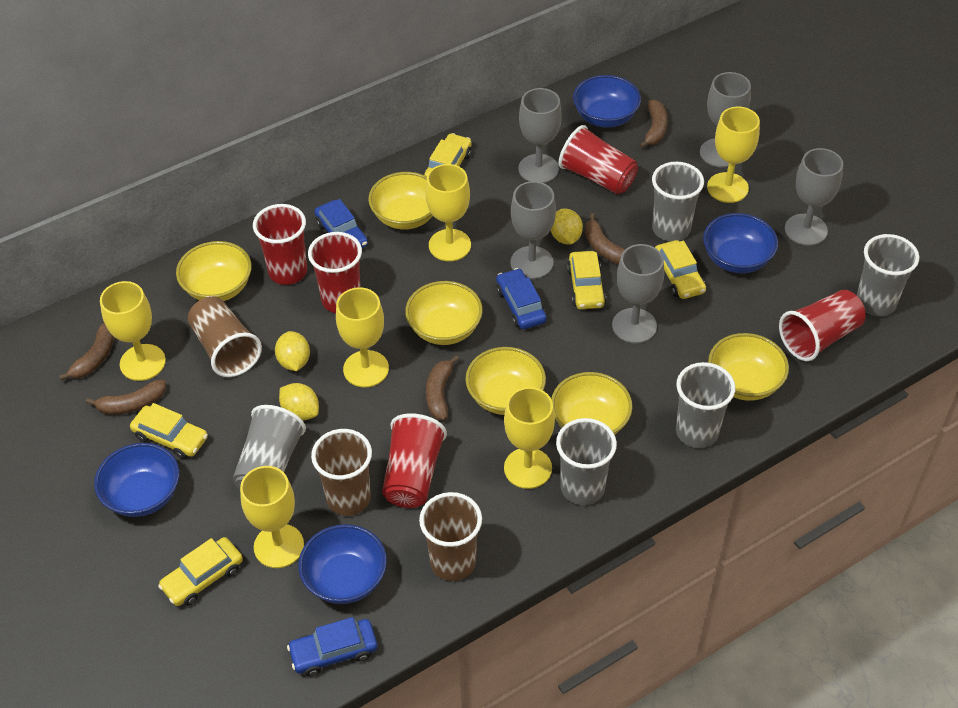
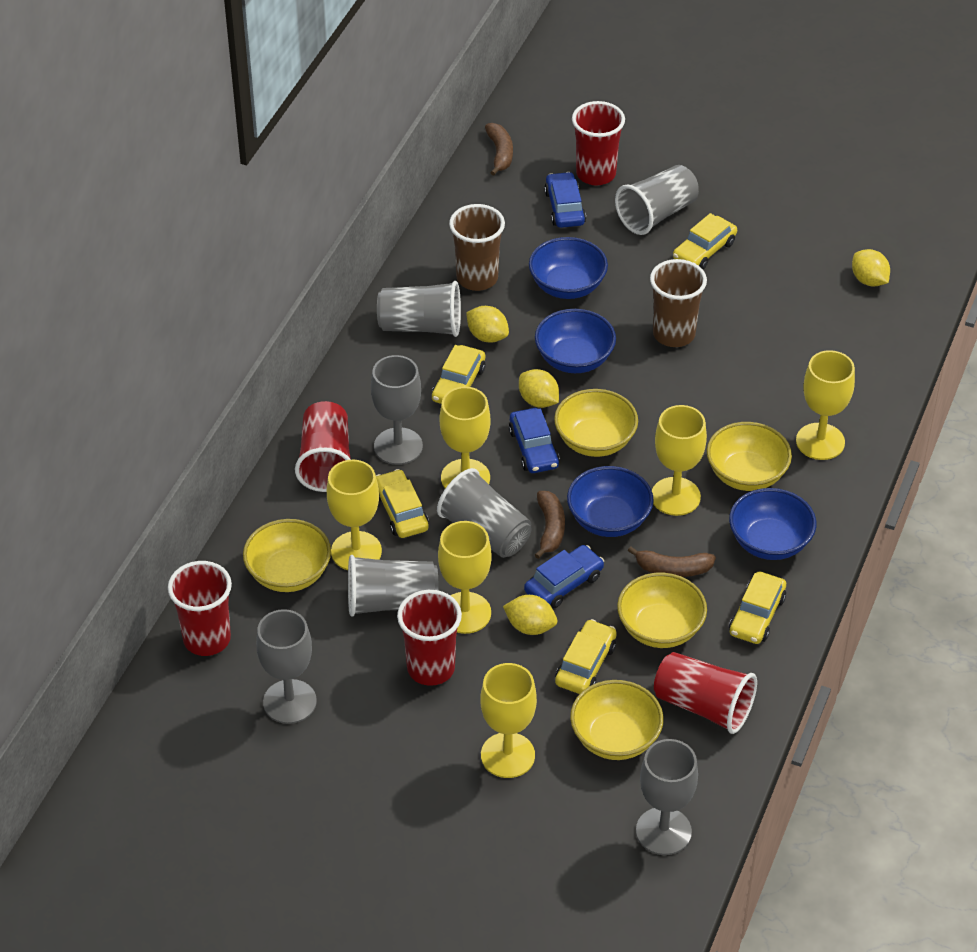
brown banana: [59,323,114,380] [86,380,166,415] [426,355,459,420] [585,213,625,264] [640,100,668,148] = 5 -> [485,123,513,176] [535,491,565,559] [628,547,716,577] = 3
brown cup: [188,296,262,377] [311,429,372,516] [419,492,482,581] = 3 -> [449,204,505,291] [650,259,707,347] = 2
grey cup: [233,405,306,491] [556,418,617,505] [652,162,704,241] [676,362,735,448] [857,234,919,316] = 5 -> [348,555,438,616] [377,281,461,337] [437,468,532,558] [615,165,699,235] = 4
grey goblet: [510,181,556,279] [519,88,562,183] [612,244,664,344] [700,72,751,167] [785,148,843,246] = 5 -> [256,609,317,724] [371,355,423,465] [636,739,698,855] = 3
yellow bowl: [176,241,252,301] [368,172,433,230] [405,281,483,345] [465,347,546,415] [551,372,633,435] [708,333,789,401] = 6 -> [243,519,331,592] [554,389,638,457] [570,680,664,760] [617,573,707,648] [707,422,792,491] = 5
yellow lemon: [275,331,310,371] [279,383,319,420] [551,208,583,244] = 3 -> [466,306,509,343] [503,595,557,635] [519,369,559,408] [852,249,890,287] = 4

